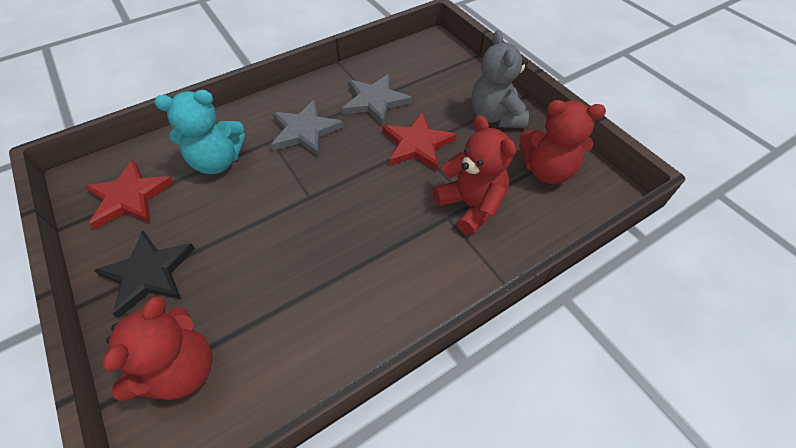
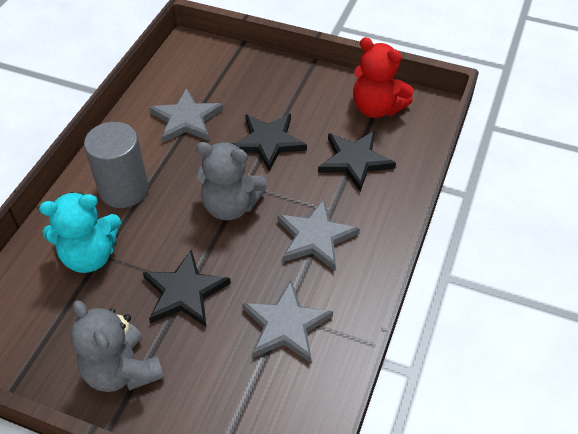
black star: [94,231,195,318] = 1 -> [143,250,231,327] [234,114,307,171] [318,131,396,192] = 3
grey cylinder: none = 0 -> [84,122,149,208] = 1
grey star: [271,100,344,156] [342,74,412,126] = 2 -> [149,88,223,143] [242,280,333,363] [278,199,360,271] = 3
grey teddy bear: [471,30,529,128] = 1 -> [71,300,164,392] [196,142,267,220] = 2
red star: [85,160,174,229] [382,112,457,171] = 2 -> none = 0
red teddy bear: [103,296,213,401] [433,115,516,236] [519,100,606,184] = 3 -> [353,37,413,118] = 1

